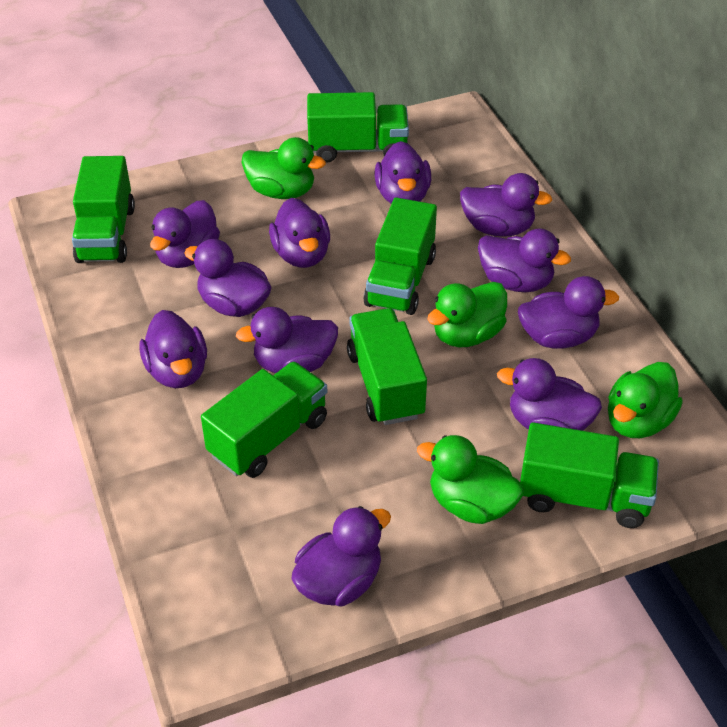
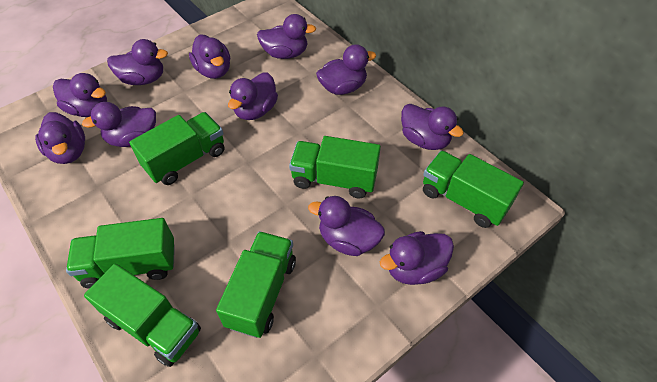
green duck: [241,137,326,199] [417,435,524,524] [427,282,507,347] [608,362,683,438] = 4 -> none = 0

